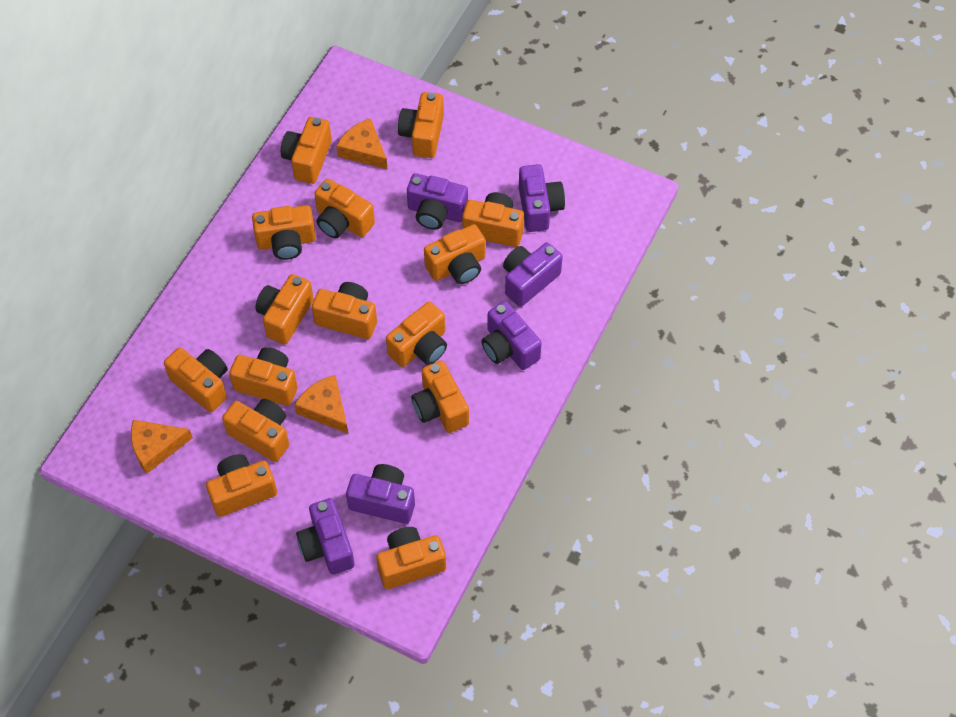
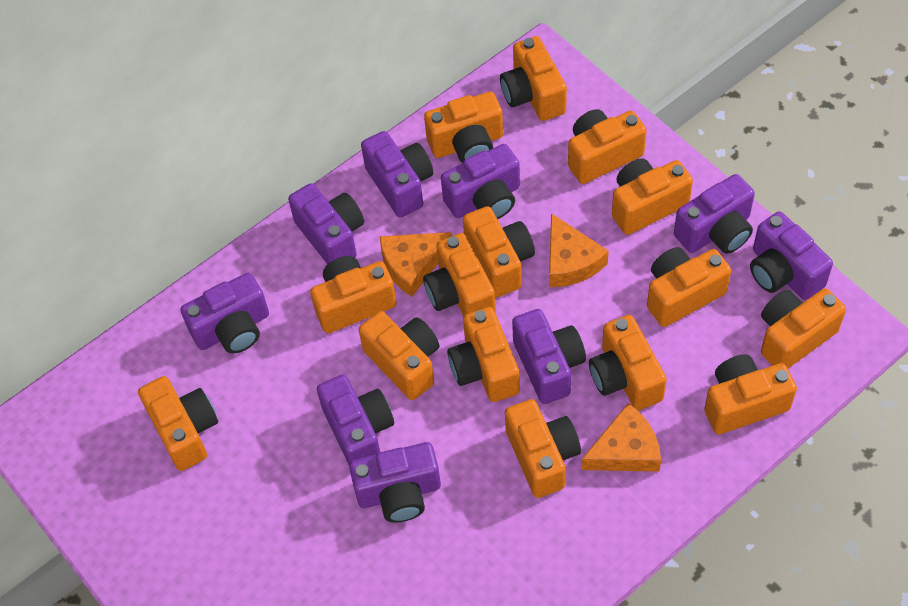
purple camera: [296,498,355,574] [346,464,415,524] [407,173,468,230] [481,301,542,370] [503,243,563,307] [519,164,565,232] = 6 -> [180,273,269,354] [288,183,364,265] [317,374,394,465] [349,442,441,523] [361,131,433,218] [441,144,520,219] [512,309,586,404] [674,174,755,254] [750,211,833,300] = 9

